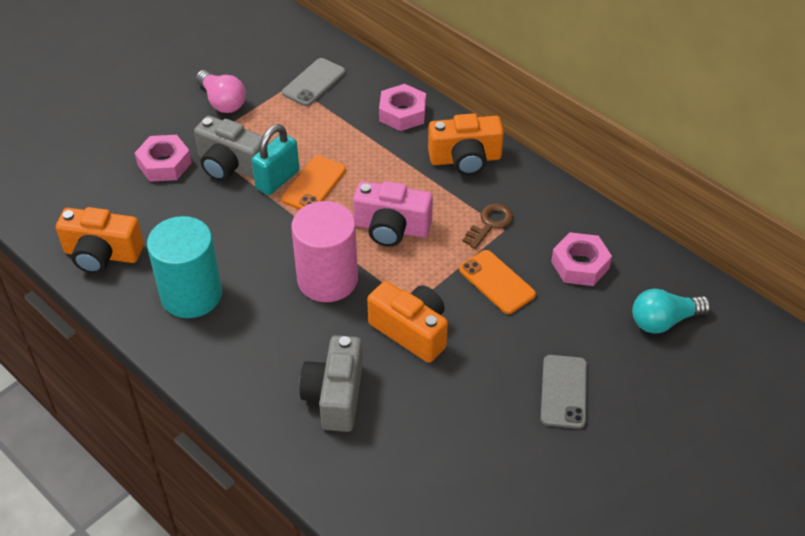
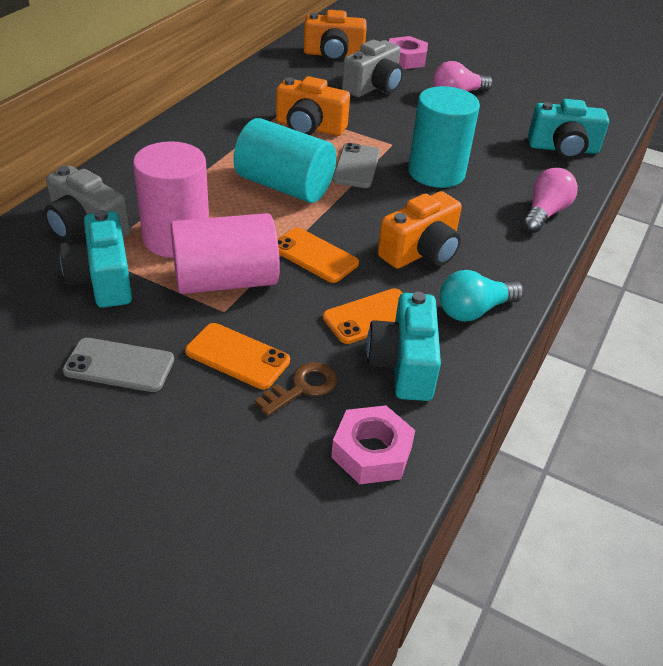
orange phone: [282,156,346,210] [459,250,536,314] = 2 -> [185,323,290,389] [278,227,359,283] [323,288,403,344] = 3
pink camera: [353,181,433,247] = 1 -> none = 0
pink cylinder: [291,201,358,302] = 1 -> [133,141,209,258] [171,213,280,294] = 2
pink light bulb: [196,70,246,113] = 1 -> [433,61,493,92] [523,168,578,233] = 2
pink nut: [135,135,192,182] [379,84,426,131] [551,232,612,286] = 3 -> [331,405,415,485] [389,36,428,69] = 2
turquoise camera: none = 0 -> [60,210,132,308] [366,292,441,401] [528,99,609,159] = 3
turquoise cylinder: [147,216,222,318] = 1 -> [233,118,336,203] [408,86,480,188] = 2
turquoise padlock: [252,124,299,195] = 1 -> none = 0

